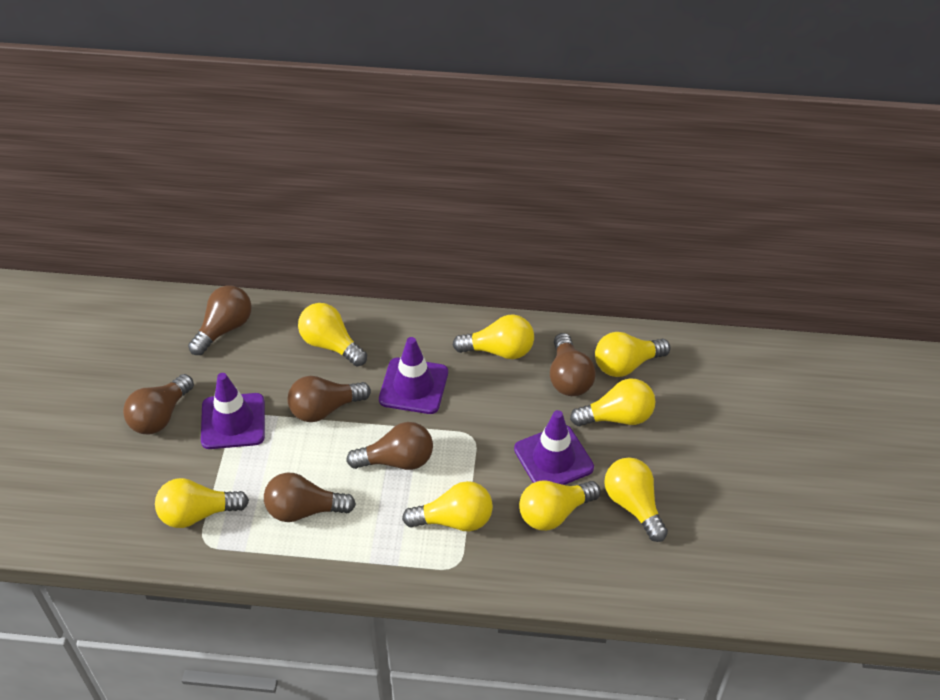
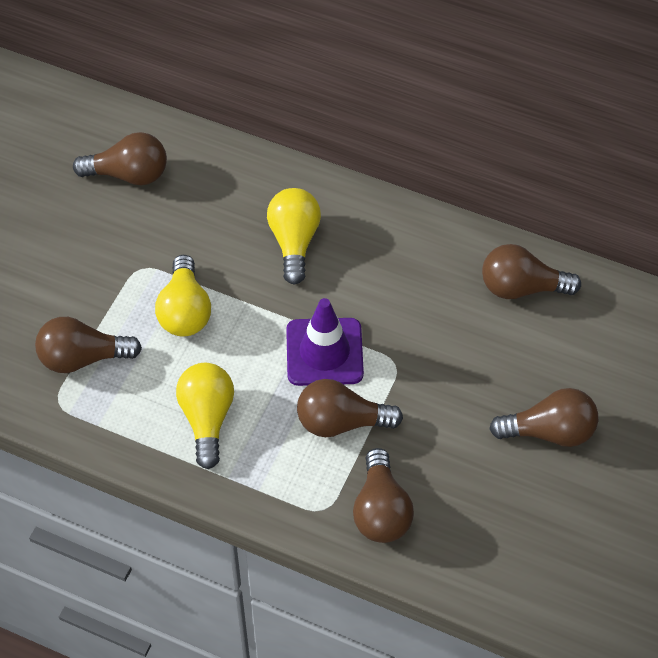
purple traffic cone: [201,373,265,449] [379,337,448,414] [514,410,594,485] = 3 -> [286,298,364,386] = 1
yellow light bulb: [155,478,249,528] [298,303,367,366] [402,481,493,531] [453,314,534,359] [519,481,601,531] [570,378,656,426] [595,332,670,377] [604,457,668,542] = 8 -> [155,255,211,337] [176,363,234,469] [267,188,321,285] = 3

